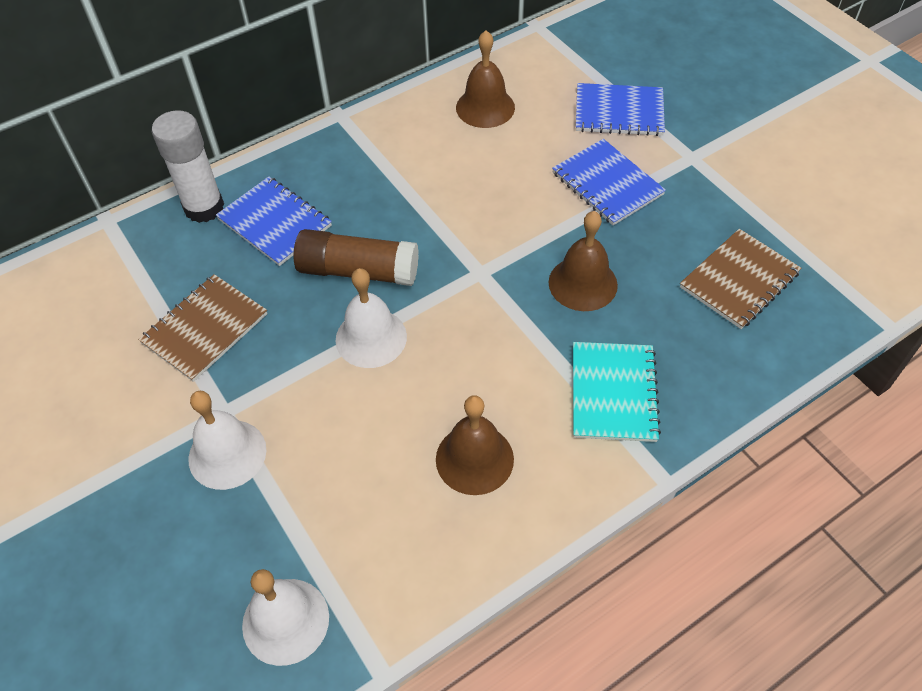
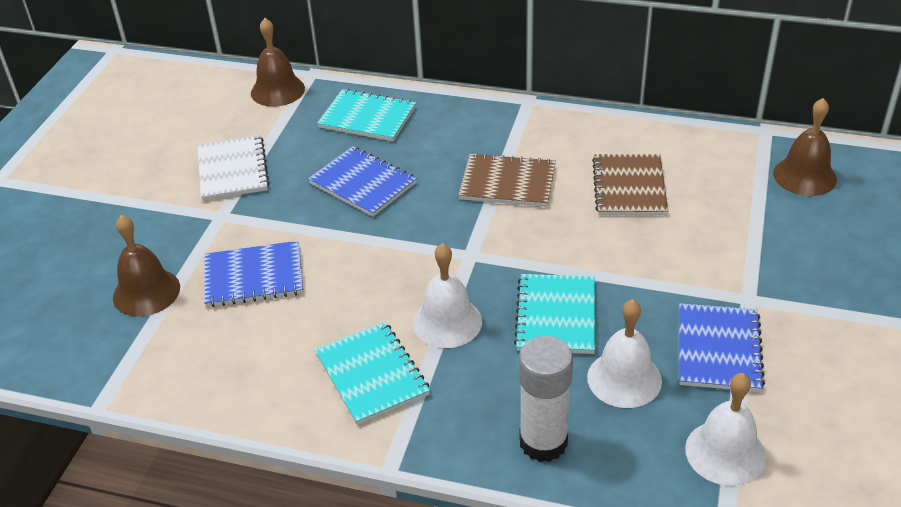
brown glue stick: [293,229,419,286] = 1 -> none = 0
turquoise notebook: [573,342,661,442] = 1 -> [315,322,430,425] [317,89,416,141] [514,274,595,354] = 3
white notebook: none = 0 -> [198,135,269,201] = 1

